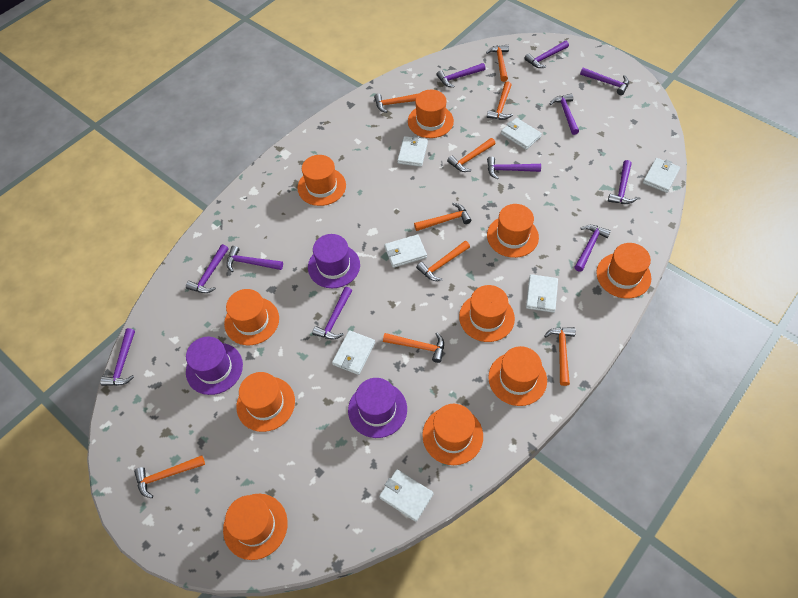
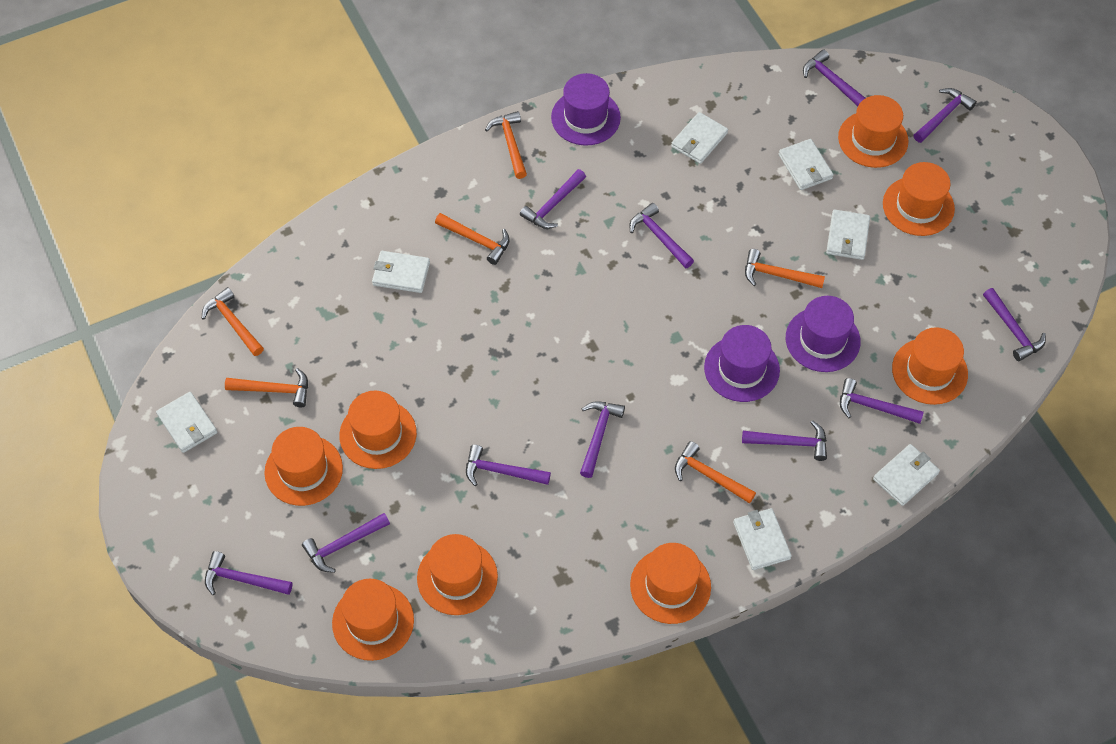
orange hammer: [134,455,205,498] [374,93,419,113] [383,333,444,363] [414,203,471,231] [416,241,470,281] [447,138,496,172] [486,45,509,82] [487,81,513,120] [544,327,576,386] = 9 -> [202,287,264,356] [225,368,308,407] [435,213,510,265] [485,111,527,179] [675,441,756,504] [745,249,825,288] = 6
orange hat: [223,494,288,560] [224,289,279,345] [236,372,295,432] [297,155,346,206] [408,90,454,138] [422,404,483,465] [459,285,515,342] [487,204,539,258] [488,346,547,406] [596,243,651,299] = 10 -> [264,427,343,506] [332,579,414,661] [339,390,417,469] [417,534,498,615] [630,543,711,624] [838,95,908,168] [883,162,955,236] [892,327,968,405] = 8

